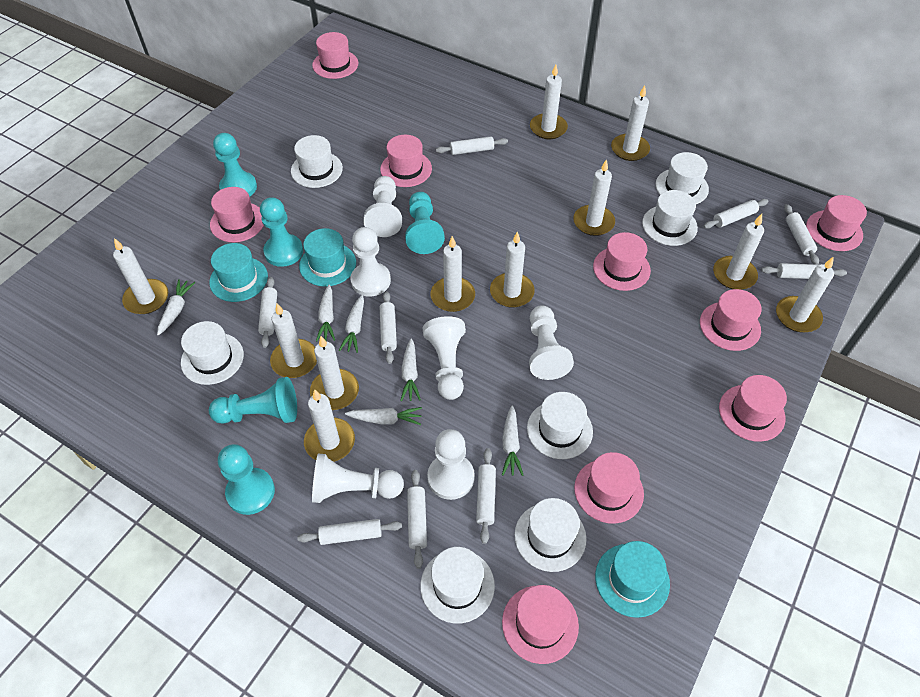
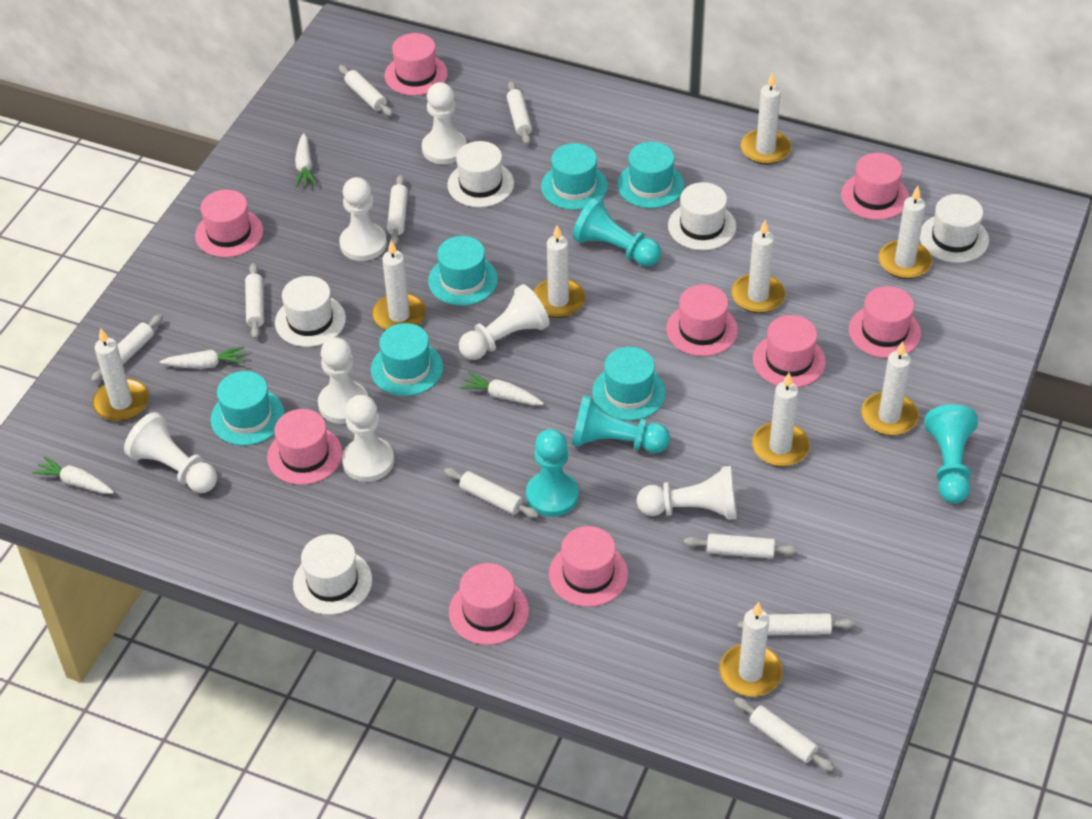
turquoise hat: [209,243,268,302] [299,228,356,287] [595,541,670,618] = 3 -> [211,371,285,446] [371,323,443,396] [428,236,498,306] [541,143,608,210] [592,347,666,421] [617,142,684,208] = 6
turquoise pawn: [209,377,297,424] [213,133,257,197] [218,444,275,515] [260,197,303,267] [405,192,445,254] = 5 -> [526,429,579,517] [572,197,661,267] [572,395,670,453] [925,405,978,503] = 4
white candle: [113,238,168,314] [270,304,317,378] [304,389,355,462] [310,336,359,410] [430,236,475,312] [490,231,535,308] [530,64,568,139] [573,159,615,236] [611,85,650,161] [713,214,764,290] [776,257,834,333] = 11 -> [93,328,149,422] [372,240,426,330] [533,225,585,318] [719,602,783,697] [731,220,786,313] [741,72,791,165] [752,373,810,467] [861,341,919,436] [879,186,932,279] = 9
white carrot: [157,279,196,335] [316,285,335,342] [339,295,364,353] [345,407,422,425] [400,338,421,401] [502,405,523,476] = 6 -> [32,456,114,494] [160,346,245,369] [295,133,317,187] [460,372,544,405] = 4
white hat: [181,321,244,385] [291,135,343,188] [420,547,495,624] [515,498,587,572] [527,392,593,459] [642,190,698,246] [655,152,709,204] = 7 -> [275,276,346,347] [293,534,372,615] [447,141,514,207] [668,182,736,250] [920,194,989,263] = 5
white pawn: [312,454,404,503] [351,227,391,297] [363,176,402,237] [423,316,466,400] [427,429,475,500] [529,305,574,380] = 6 -> [124,412,217,493] [318,337,368,424] [339,177,387,261] [342,395,394,482] [422,82,467,164] [459,284,550,360] [637,466,737,520] = 7

